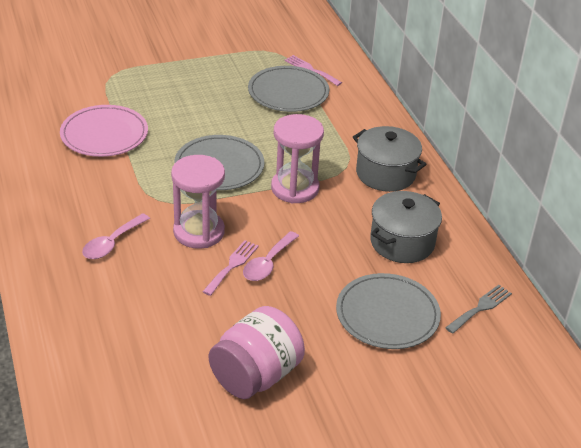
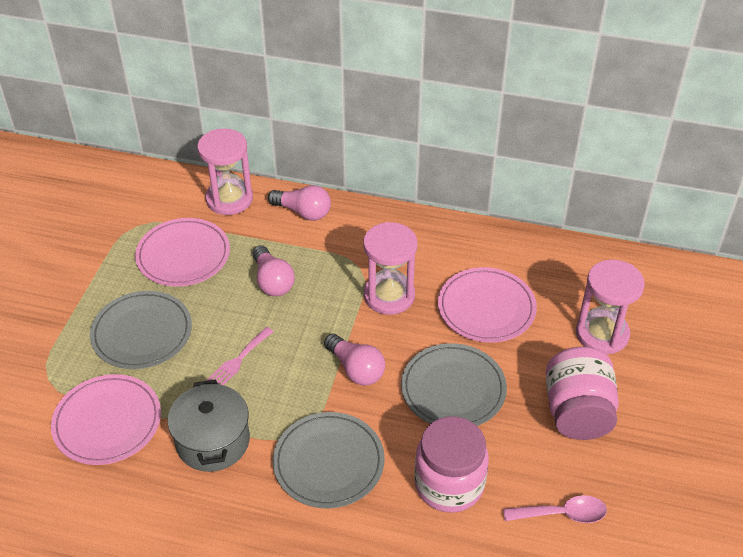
grey fork: [445,285,512,334] = 1 -> none = 0
grey pot: [353,126,427,192] [370,191,442,263] = 2 -> [167,380,250,472] = 1
pink fork: [202,240,259,296] [284,55,342,86] = 2 -> [206,327,274,385] = 1
pink hourglass: [171,155,225,249] [271,114,324,203] = 2 -> [197,128,253,215] [363,222,417,315] [576,260,645,354] = 3
pink jar: [209,306,305,399] = 1 -> [414,416,489,513] [546,347,619,440] = 2
pink light bulb: none = 0 -> [252,245,295,296] [268,185,331,221] [324,334,385,386] = 3
pink plate: [60,105,148,157] = 1 -> [51,374,161,465] [135,218,230,287] [438,267,537,343] = 3
pink spoon: [82,213,150,259] [243,231,299,281] = 2 -> [503,495,607,523] = 1

